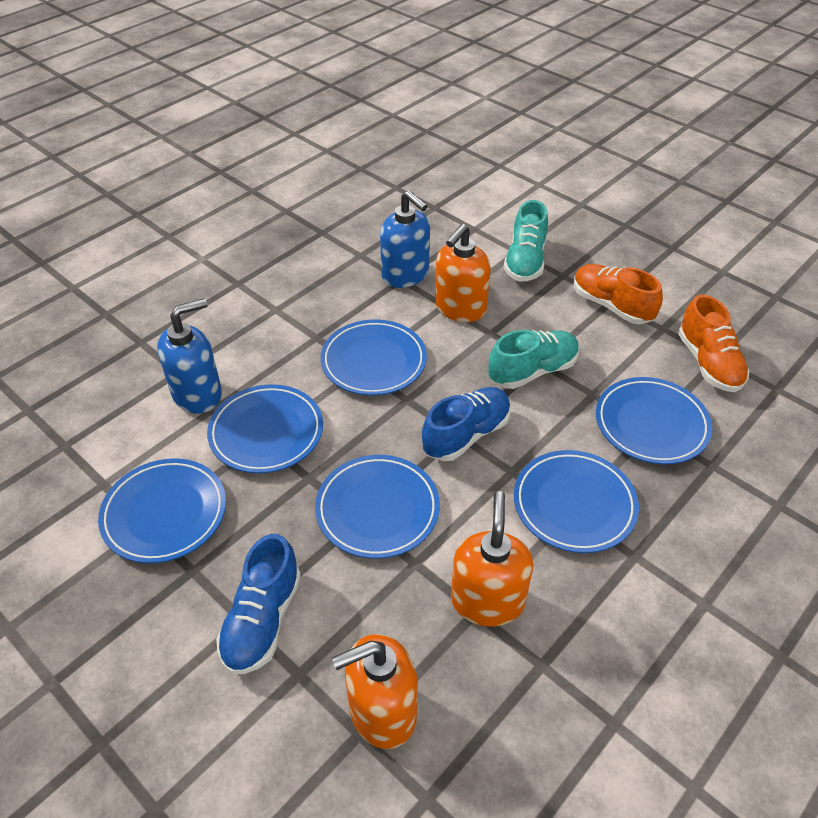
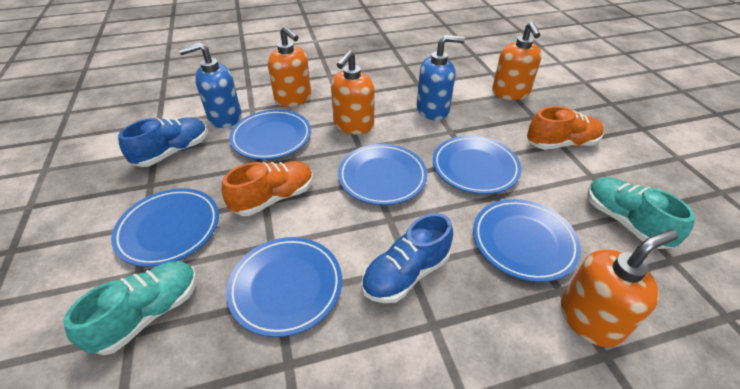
orange soap dispenser: [332,634,418,749] [435,224,491,322] [451,491,533,627] = 3 -> [268,26,311,107] [331,50,375,134] [492,21,542,100] [561,230,678,347] = 4

